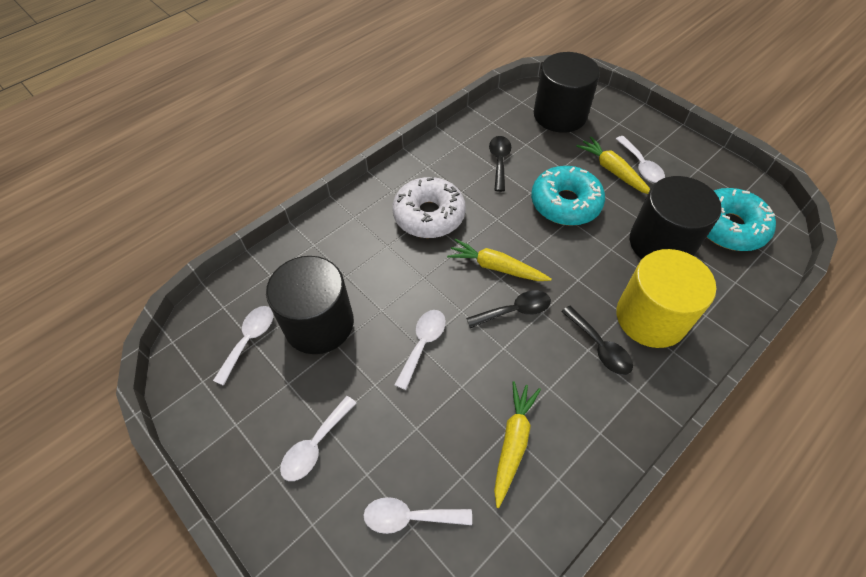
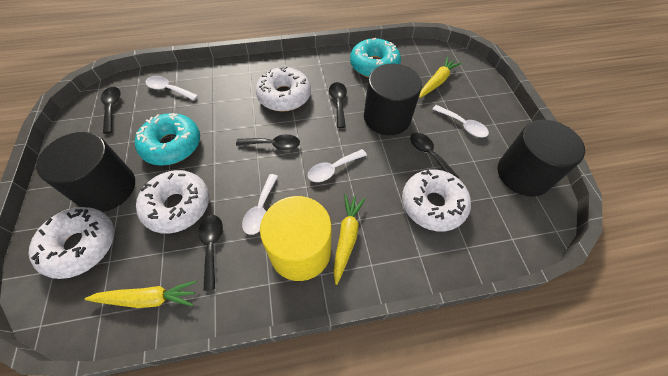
black spoon: [466,290,551,328] [489,136,511,192] [561,306,633,375] = 3 -> [101,87,121,134] [199,215,223,291] [236,134,300,150] [329,82,347,128] [410,133,459,178] = 5
white donut: [392,177,466,238] = 1 -> [28,207,114,279] [136,170,209,234] [256,66,311,112] [402,169,471,231] = 4
white spoon: [213,306,273,386] [280,396,356,481] [364,497,472,534] [394,310,446,390] [616,136,665,183] = 5 -> [145,76,198,101] [242,174,278,235] [308,149,367,182] [432,105,489,137] = 4

